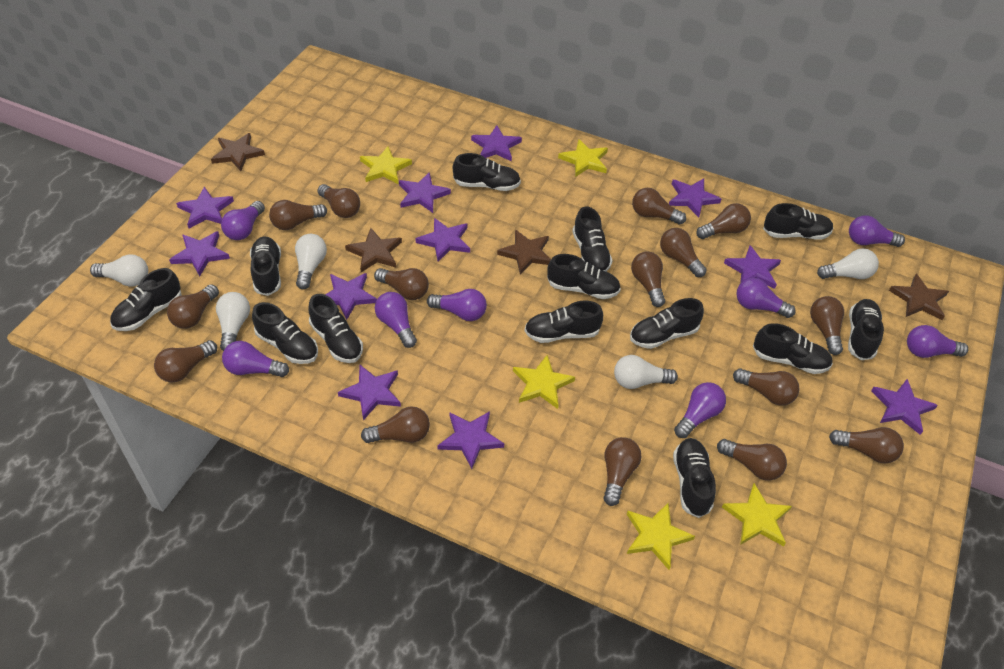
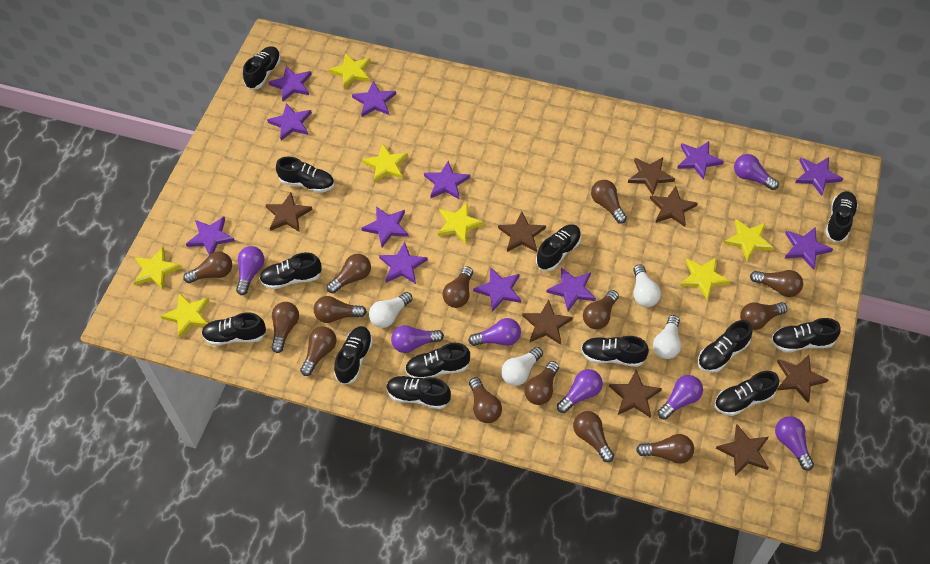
brown light bulb: [154,340,217,383] [167,284,219,329] [269,200,327,230] [317,184,360,218] [361,406,430,443] [374,268,429,300] [603,437,641,506] [631,251,665,307] [632,188,686,225] [660,228,707,277] [696,203,751,239] [717,439,787,481] [733,368,800,405] [810,296,844,355] [829,427,904,463] = 15 -> [183,252,232,283] [271,302,299,353] [300,326,337,376] [314,296,367,323] [327,254,371,294] [443,266,473,308] [469,377,502,423] [524,361,559,405] [573,411,614,462] [583,290,619,329] [591,180,627,224] [636,434,694,464] [740,302,787,330] [750,270,803,297] = 14
brown star: [211,133,265,171] [345,228,402,272] [497,230,551,274] [889,274,949,320] = 4 -> [265,193,313,232] [498,212,546,252] [522,300,573,345] [609,370,662,418] [628,157,675,196] [650,186,698,227] [716,425,769,476] [777,355,828,403] = 8
purple light bulb: [221,201,265,240] [222,341,289,377] [375,292,417,348] [427,289,487,321] [674,382,726,438] [736,278,796,318] [849,215,905,247] [907,325,968,358] = 8 -> [236,246,265,295] [391,325,444,353] [469,318,521,346] [557,369,603,413] [658,375,703,420] [734,154,779,190] [775,416,814,471] = 7
purple star: [169,231,230,276] [176,187,234,229] [325,273,377,320] [338,365,401,421] [399,172,451,213] [415,218,470,262] [437,411,504,469] [471,125,522,161] [669,178,721,218] [724,245,781,289] [871,379,938,435] = 11 -> [186,217,235,255] [267,103,312,141] [268,66,312,101] [352,81,396,117] [362,206,409,247] [379,242,428,284] [424,161,470,200] [473,267,521,312] [546,267,596,311] [677,141,724,180] [784,227,833,270] [795,157,843,196] = 12
white light bulb: [90,254,148,287] [216,292,250,351] [295,234,327,290] [614,355,678,389] [817,248,879,279] = 5 -> [369,292,413,328] [501,347,543,386] [633,264,661,307] [653,315,681,359] = 4
yellow star: [360,146,412,184] [513,355,575,409] [558,139,608,177] [627,503,695,570] [722,483,792,546] = 5 -> [133,247,181,290] [161,293,209,338] [329,53,371,89] [362,144,408,183] [438,203,484,244] [680,258,730,300] [724,219,774,261] = 7

